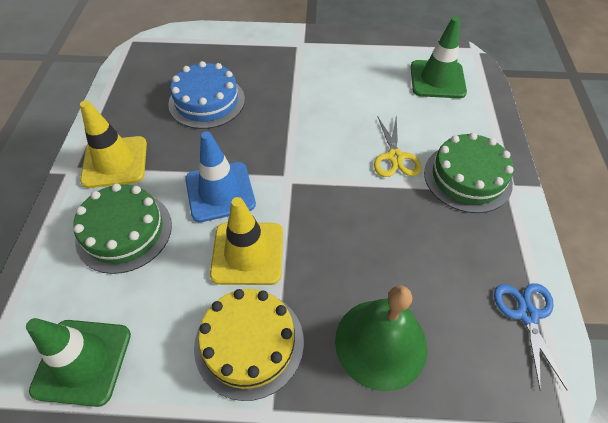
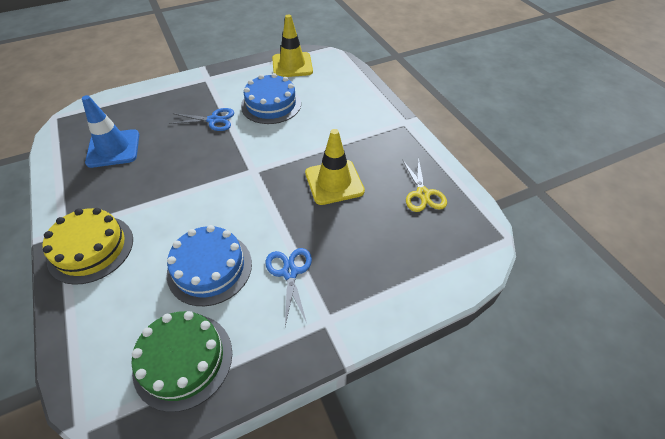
blue cake: [168,61,245,129] = 1 -> [167,225,252,306] [241,73,301,124] = 2
blue scissors: [494,283,567,391] = 1 -> [168,108,234,131] [265,248,312,326] = 2
green bell: [335,285,427,391] = 1 -> none = 0
green cake: [73,183,172,274] [424,132,514,213] = 2 -> [131,311,232,412] = 1
green traffic cone: [26,318,131,407] [411,17,467,98] = 2 -> none = 0

